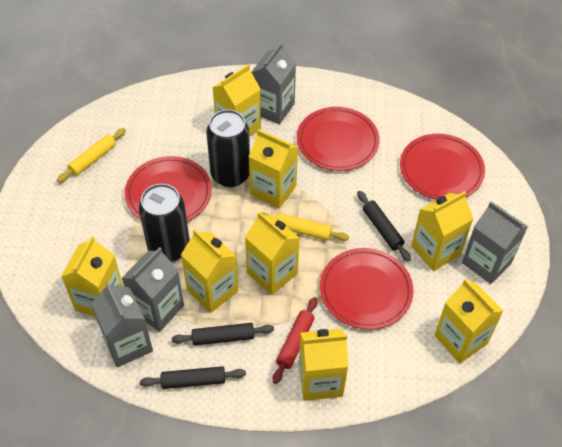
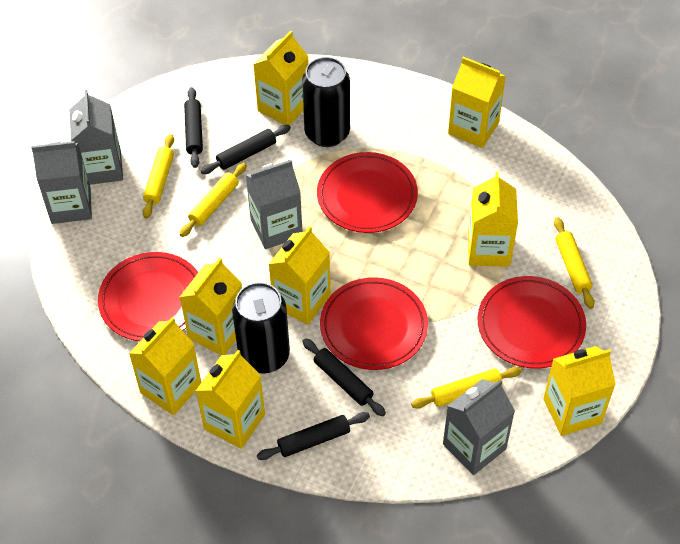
black rolling pin: [140,366,246,389] [172,323,274,346] [357,191,411,261] = 3 -> [184,87,203,168] [201,125,291,174] [257,412,370,460] [302,338,386,416] = 4
red rolling pin: [273,297,317,384] = 1 -> none = 0
yellow rolling pin: [57,128,126,183] [262,213,349,241] = 2 -> [143,134,174,218] [180,163,247,237] [411,367,522,409] [554,217,595,309] = 4

